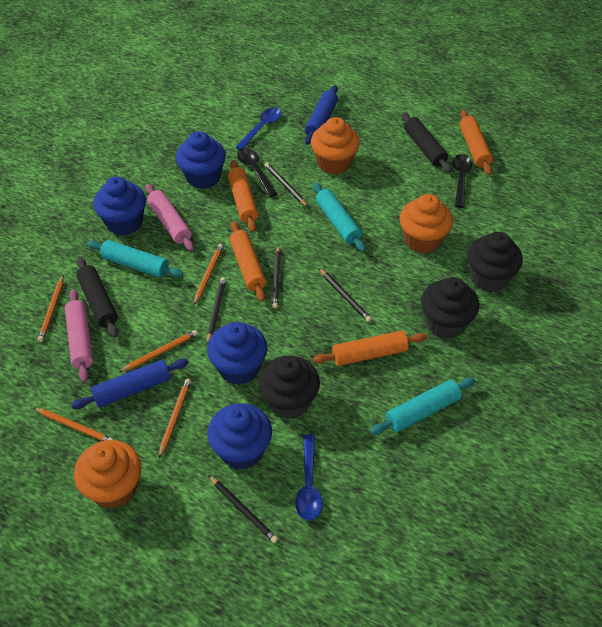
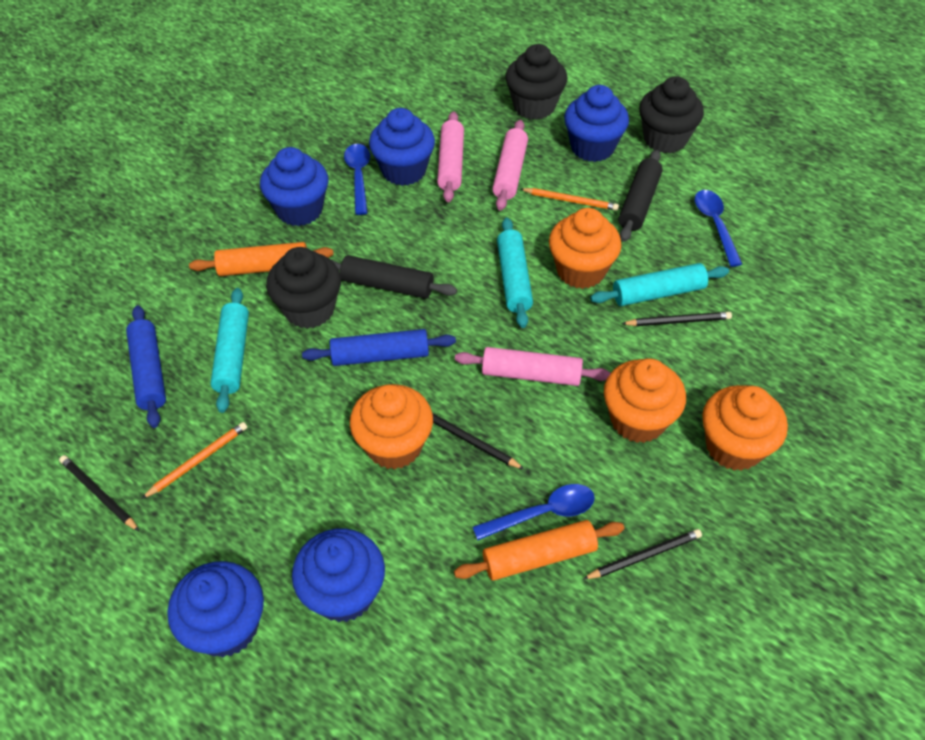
black pencil: [207,277,226,345] [208,475,278,543] [265,163,308,207] [272,245,281,309] [319,268,372,322] = 5 -> [59,455,139,531] [432,413,524,469] [583,529,702,579] [621,312,732,326] = 4
black spoon: [237,148,277,197] [452,154,472,208] = 2 -> none = 0
blue cupcake: [93,177,146,236] [176,131,226,189] [207,322,268,385] [207,403,272,470] = 4 -> [167,561,264,657] [260,147,329,226] [292,528,385,622] [369,108,435,186] [564,85,629,162] = 5
blue spoon: [236,107,282,150] [295,434,322,521] = 2 -> [344,144,370,215] [473,484,595,540] [695,190,742,267] = 3
orange cupcake: [74,440,141,509] [311,117,360,175] [399,194,453,254] = 3 -> [350,384,433,469] [549,208,622,289] [604,358,686,443] [702,385,788,471] = 4
orange pencil: [34,408,114,441] [38,275,64,342] [119,330,198,372] [159,379,191,458] [194,244,223,305] = 5 -> [141,422,247,499] [521,188,619,211] = 2
orange rolling pin: [228,160,258,232] [229,221,266,302] [313,331,427,366] [459,110,493,175] = 4 -> [189,242,334,276] [454,520,625,581] = 2
pink rolling pin: [65,289,93,382] [146,184,194,251] = 2 -> [437,111,464,202] [455,347,611,386] [492,120,528,211] = 3

